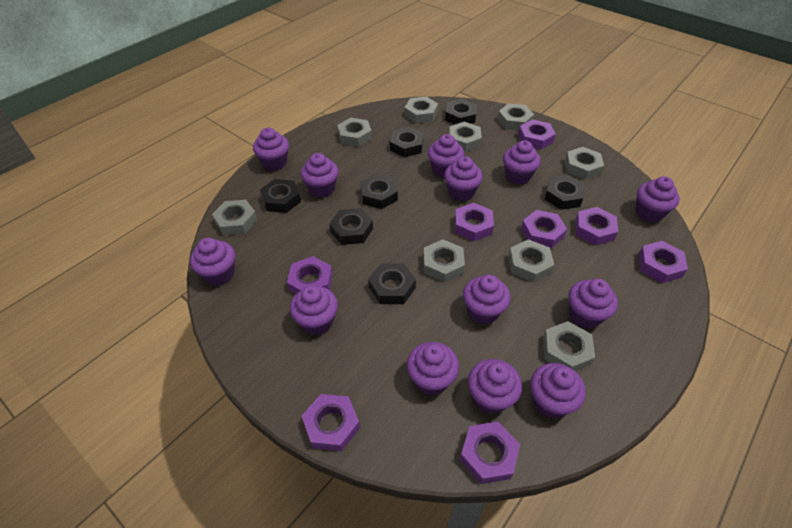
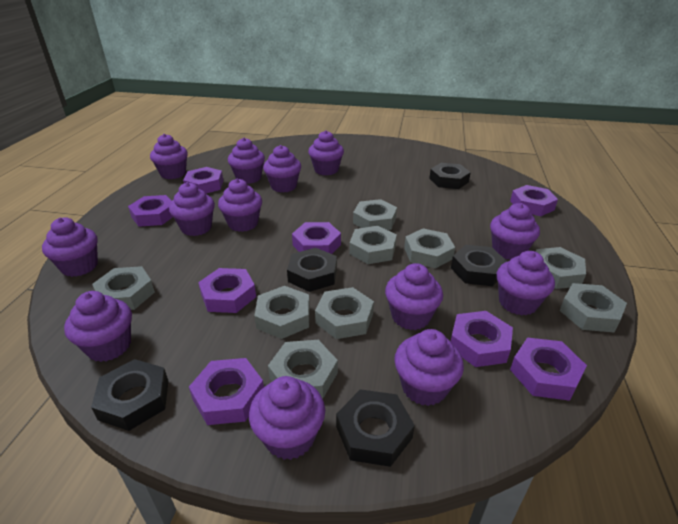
black nut: [260,179,301,213] [329,208,373,245] [360,174,398,209] [368,263,416,304] [390,127,424,157] [445,99,477,124] [545,175,586,210] = 7 -> [91,359,169,431] [287,248,337,292] [336,389,415,467] [429,163,471,189] [451,245,508,286] = 5

